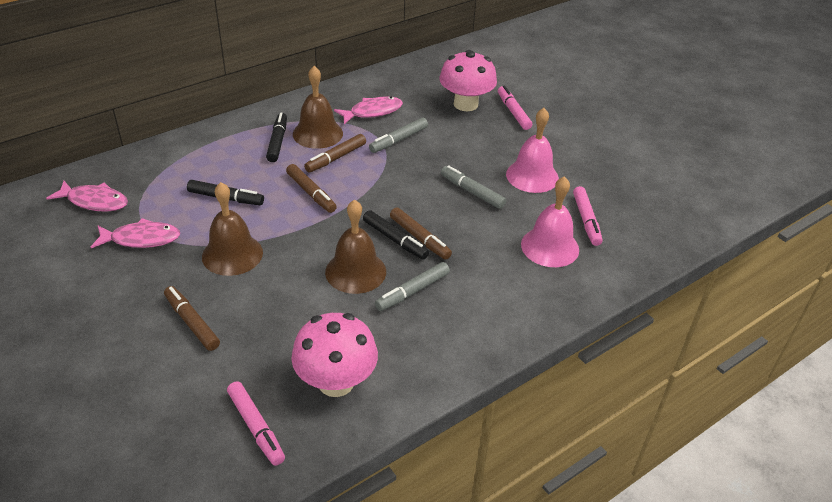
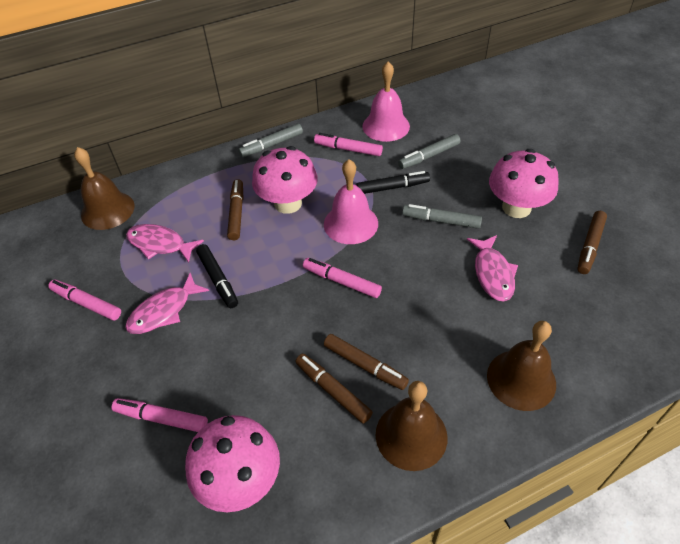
black marker: [187,180,264,205] [266,112,287,162] [363,210,429,260] = 3 -> [196,244,238,308] [356,171,430,194] = 2
pink marker: [227,381,285,466] [498,86,532,130] [573,186,603,246] = 3 -> [48,280,121,320] [111,398,208,432] [303,258,382,298] [314,133,383,156] = 4
pink mushroom: [291,313,378,397] [439,50,497,111] = 2 -> [185,415,280,512] [252,146,318,214] [489,149,559,218] = 3

